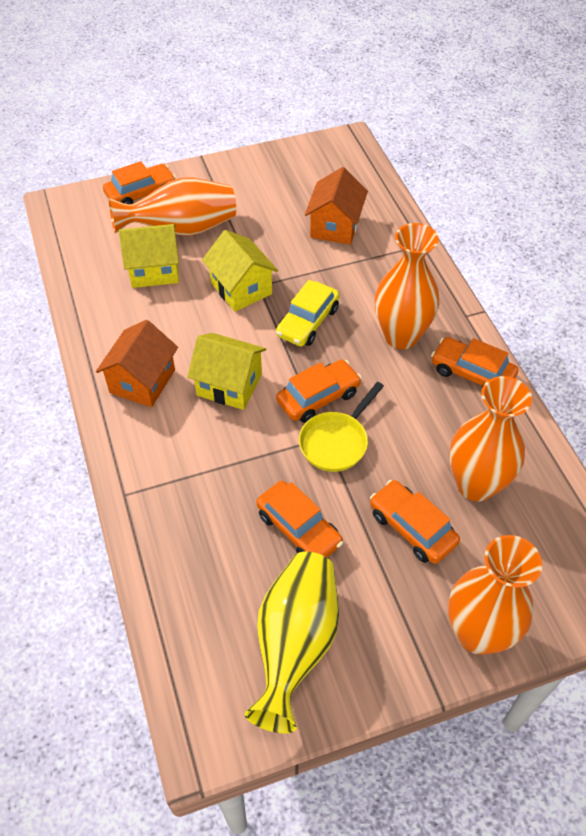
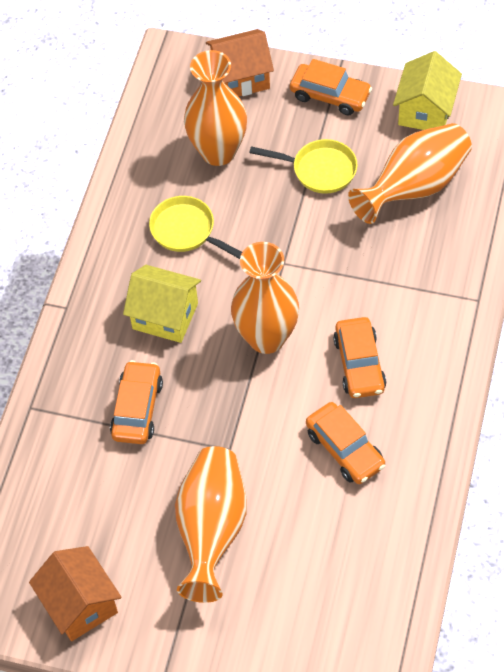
orange car: [103,161,176,204] [256,481,343,558] [276,359,362,423] [370,480,460,564] [431,337,518,388] = 5 -> [110,360,163,444] [290,59,372,115] [306,402,385,484] [333,317,386,398] = 4
yellow car: [276,280,340,346] = 1 -> none = 0
yellow house: [119,224,179,288] [187,333,266,410] [202,230,278,312] = 3 -> [123,265,201,343] [393,51,462,130] = 2
yellow pan: [299,382,384,472] = 1 -> [149,196,242,259] [249,139,358,194] = 2
yellow vase: [244,551,339,733] = 1 -> none = 0

